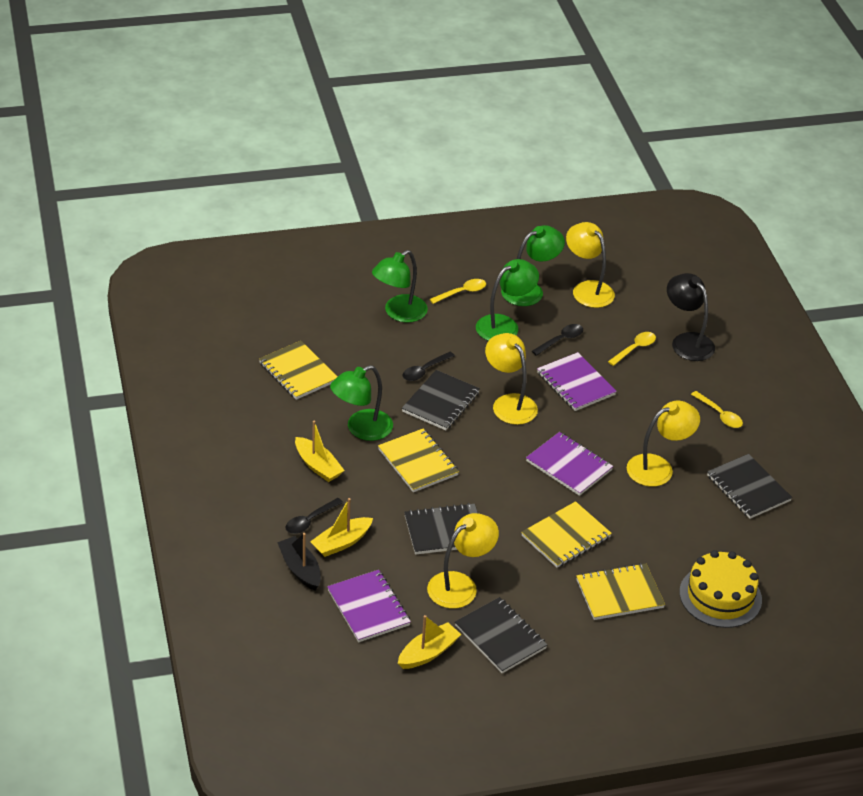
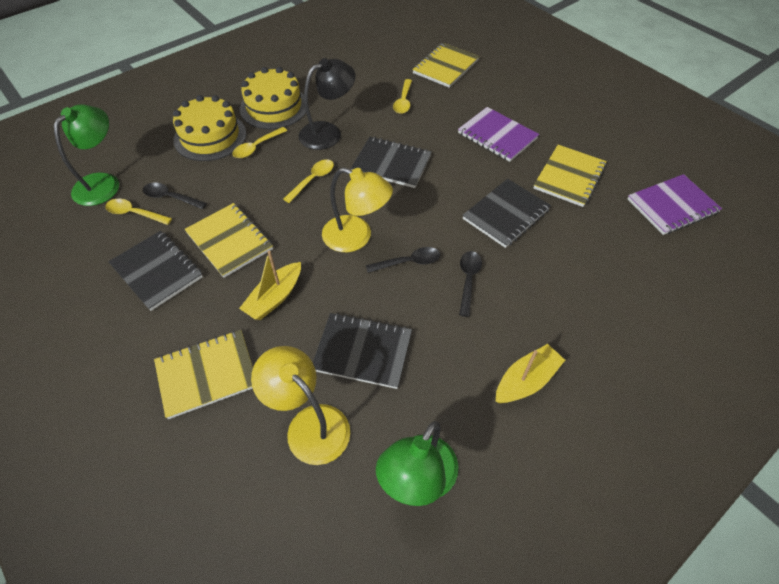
black boat: [277,533,321,591] = 1 -> none = 0
green lamp: [330,365,393,441] [372,250,428,323] [476,259,539,341] [501,225,565,306] = 4 -> [54,105,119,206] [376,421,459,506] = 2
purple notebook: [327,570,411,642] [526,432,613,496] [537,352,617,411] = 3 -> [458,107,539,162] [628,174,722,235] = 2
yellow boat: [295,421,345,482] [310,498,373,557] [398,615,461,669] = 3 -> [239,251,301,320] [496,344,565,403] = 2
yellow cake: [679,550,762,628] = 1 -> [173,95,246,161] [240,67,306,129] = 2
yellow lamp: [427,513,499,608] [485,333,538,425] [566,222,615,308] [627,400,700,487] = 4 -> [251,346,350,465] [322,167,393,252] = 2
yellow spoon: [430,279,486,304] [608,332,656,366] [691,391,743,428] = 3 -> [105,199,172,225] [232,127,287,158] [283,159,334,203] [393,79,412,114] = 4

